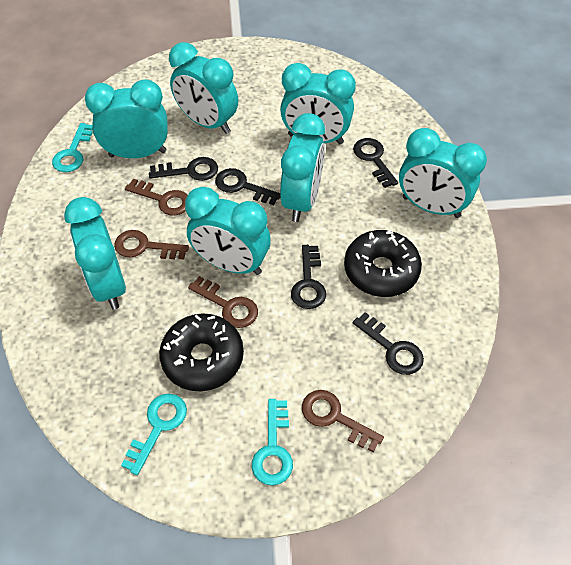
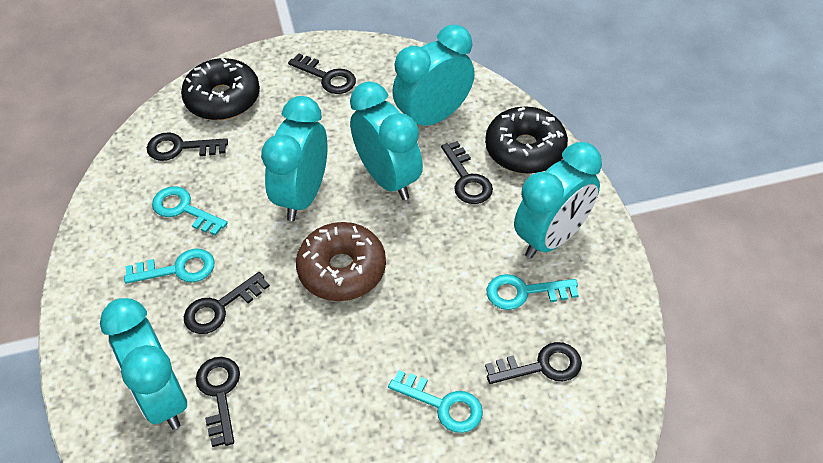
black key: [149,157,218,181] [215,168,280,205] [291,245,326,309] [353,138,398,188] [353,312,424,375] = 5 -> [147,132,228,161] [184,272,270,334] [196,357,240,447] [288,53,356,94] [441,141,493,204] [485,342,582,384] = 6
brown donut: none = 0 -> [296,222,386,301] = 1
brown key: [114,230,189,259] [125,179,188,216] [188,276,258,328] [302,390,384,452] = 4 -> none = 0
turquoise clock: [64,197,126,310] [85,79,168,158] [169,42,238,134] [185,187,271,275] [280,63,356,144] [280,113,325,222] [399,128,487,218] = 7 -> [100,298,187,430] [261,96,327,221] [350,81,423,200] [392,25,475,126] [514,142,602,259] = 5
turquoise key: [52,123,93,172] [121,394,187,475] [252,399,293,485] = 3 -> [124,248,215,284] [152,186,228,236] [388,370,483,433] [487,274,579,310] = 4

